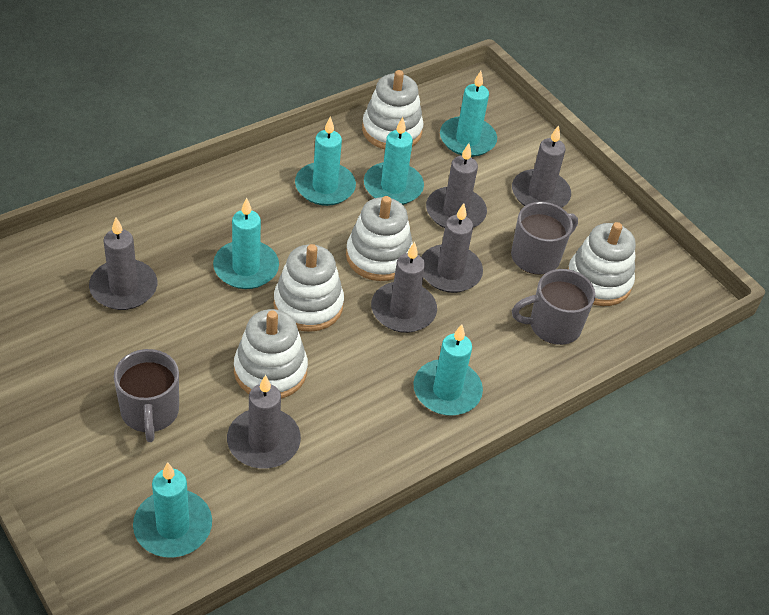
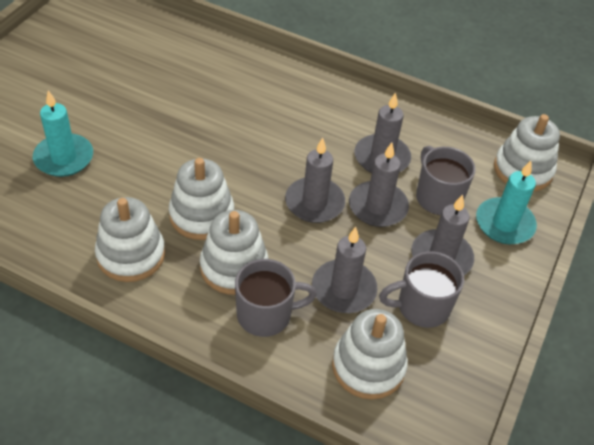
grey candle: [89,217,157,310] [227,375,301,469] [371,242,437,333] [422,203,483,293] [426,143,487,228] [512,125,571,208] = 6 -> [285,138,345,223] [312,227,378,313] [349,143,409,227] [354,92,411,173] [412,194,474,275] = 5
turquoise candle: [133,462,212,557] [213,197,279,289] [295,116,356,206] [364,117,424,205] [413,324,483,415] [440,71,497,157] = 6 -> [33,90,93,177] [476,161,537,244] = 2

